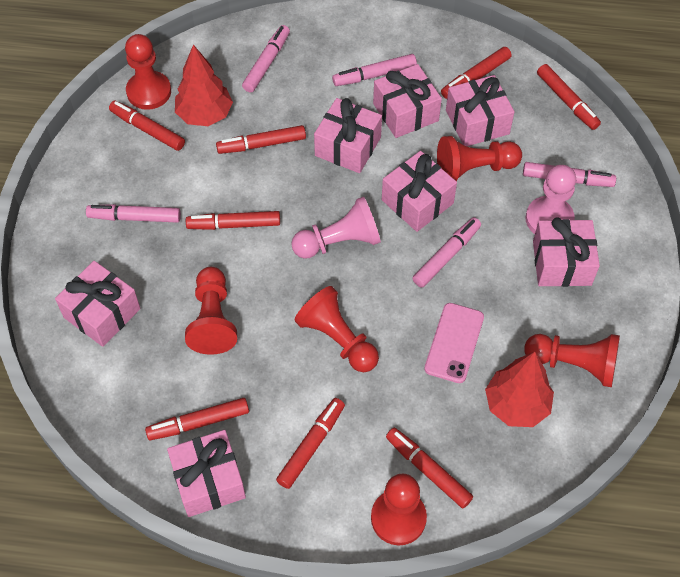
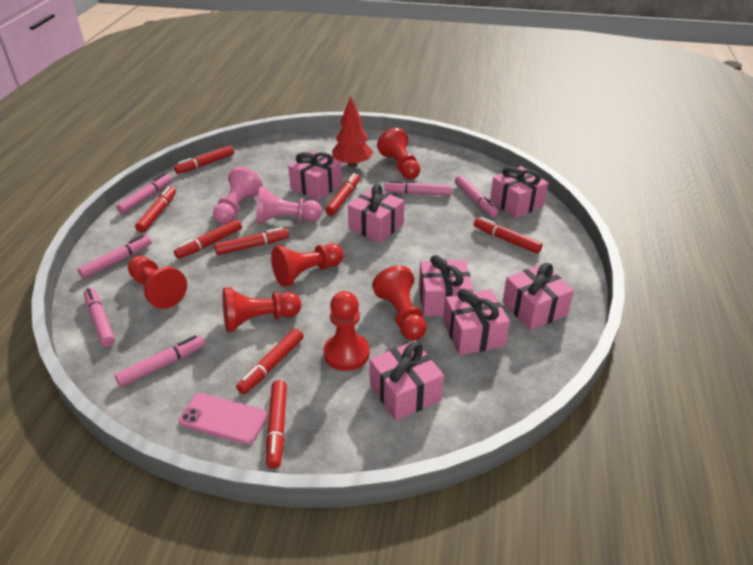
pink marker: [86,204,181,223] [242,25,290,93] [332,54,417,86] [412,217,481,288] [523,162,616,187] = 5 -> [78,235,152,279] [84,288,115,347] [115,335,205,387] [116,173,172,214] [384,180,452,196] [455,175,498,217] = 6
red tree: [175,45,233,126] [485,352,554,427] = 2 -> [332,96,373,167] = 1

